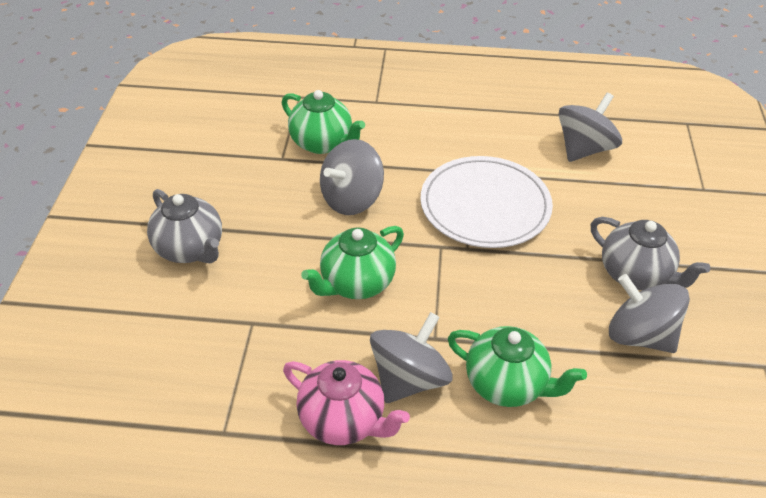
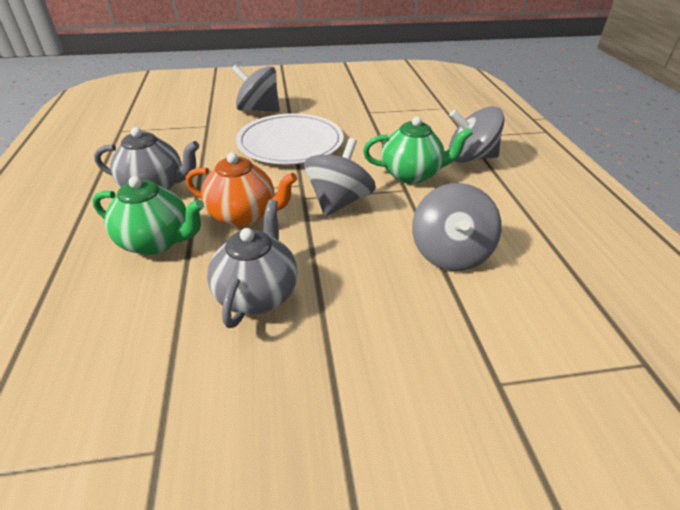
green teapot: [282,90,365,154] [301,226,404,299] [448,326,587,407] = 3 -> [92,176,204,255] [363,116,473,184] = 2
orange teapot: none = 0 -> [186,153,297,227] = 1
pink teapot: [283,360,410,445] = 1 -> none = 0

